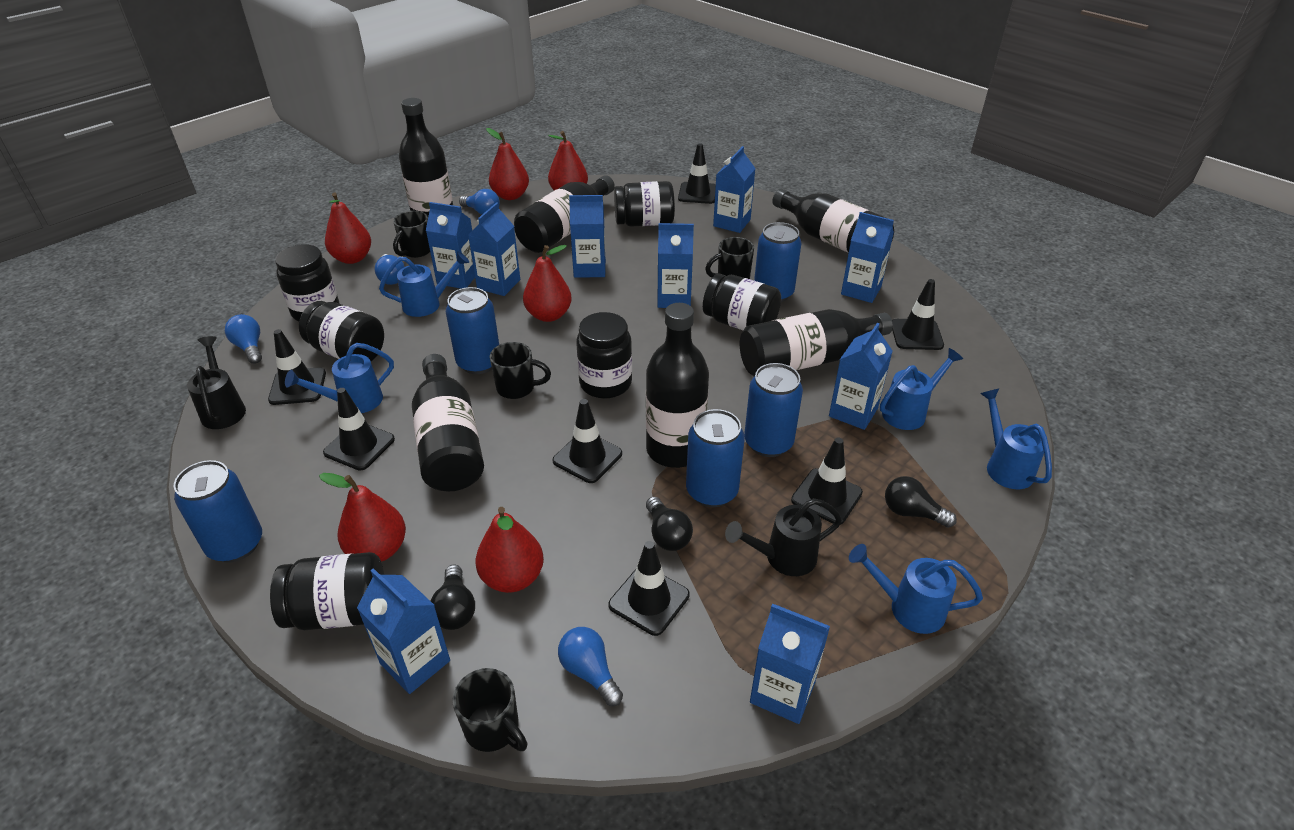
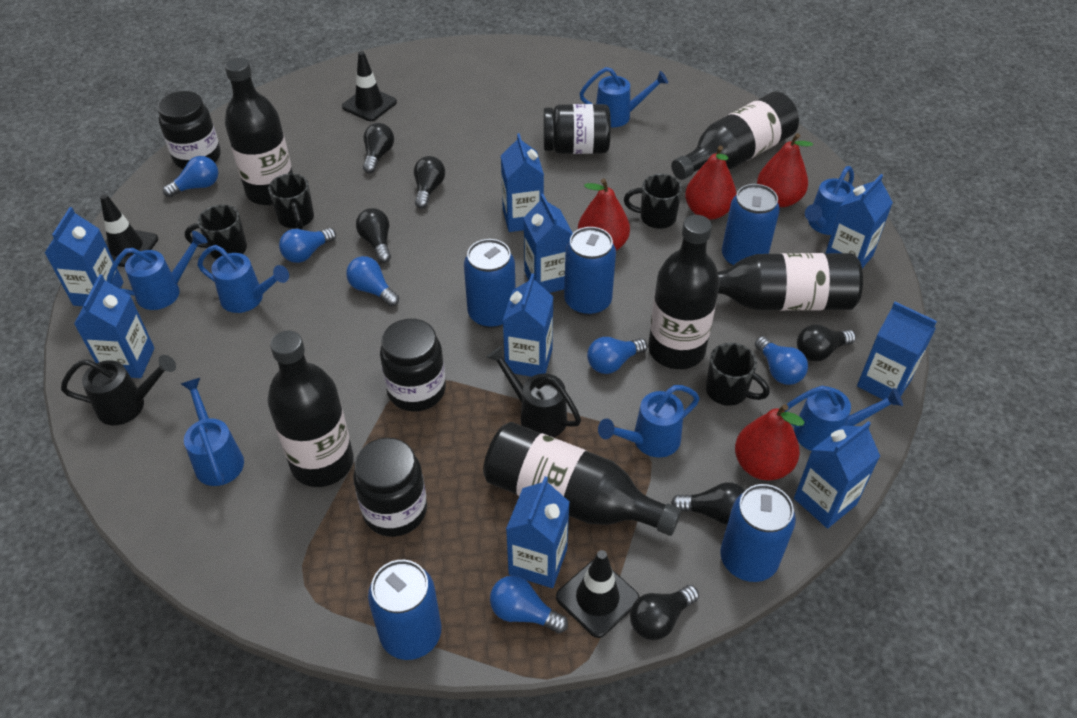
black jar: [270,552,384,630] [275,244,339,321] [299,301,384,361] [576,312,632,398] [614,181,675,227] [703,274,781,330] = 6 -> [157,91,221,169] [353,438,427,537] [380,319,446,412] [543,104,611,154] = 4
black light bulb: [431,565,475,630] [646,496,693,551] [885,476,957,528] = 3 -> [356,208,391,263] [363,123,394,173] [414,156,445,209] [630,585,699,640] [671,482,745,525] [797,324,856,361] = 6
black traffic cone: [268,329,326,405] [323,388,395,471] [553,399,622,483] [609,541,689,636] [678,143,716,204] [791,437,863,525] [892,279,944,350] = 7 -> [100,194,158,267] [342,51,397,121] [556,550,639,638] = 3
blue light bulb: [225,314,262,364] [375,254,405,285] [459,189,500,215] [558,627,623,706] = 4 -> [163,156,218,197] [279,228,336,263] [346,256,399,307] [490,576,568,633] [587,337,647,374] [755,336,808,385] = 6
blue watering can: [285,343,394,413] [379,252,469,317] [849,544,983,634] [880,348,963,430] [980,389,1052,489] = 5 -> [107,231,208,310] [181,378,244,486] [197,245,289,313] [579,67,668,127] [598,385,700,458] [784,386,903,451] [805,166,855,235] = 7
red pear: [319,473,406,562] [325,192,371,264] [476,507,544,593] [486,128,529,200] [523,245,572,322] [548,131,588,190] = 6 -> [578,178,630,251] [685,146,737,220] [735,404,805,480] [757,133,813,207] = 4

